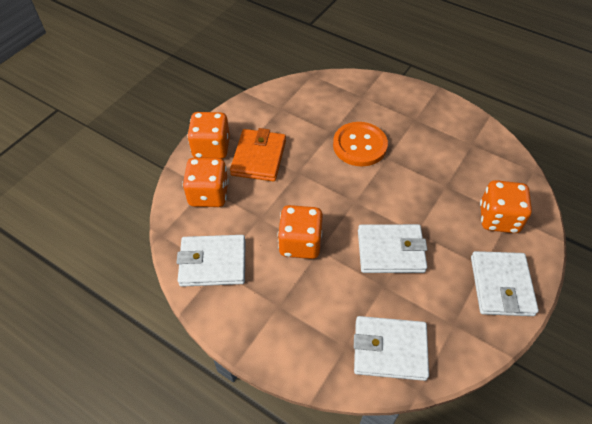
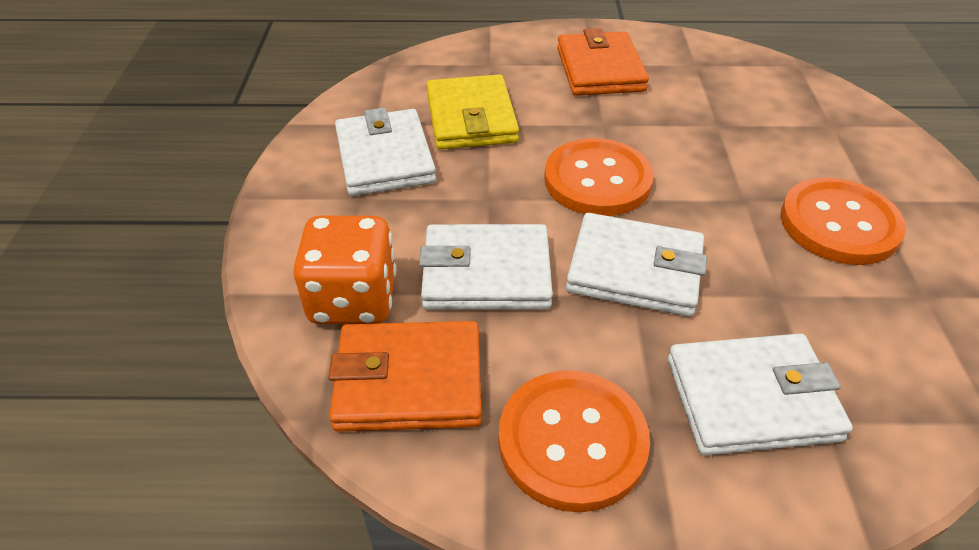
orange button: [333,122,388,166] = 1 -> [498,370,650,512] [544,138,654,216] [781,178,906,265] = 3
orange dice: [182,158,229,207] [187,112,230,159] [278,205,323,259] [480,180,532,233] = 4 -> [293,216,397,324] = 1
orange wallet: [230,128,286,182] = 1 -> [328,321,482,432] [557,28,649,96] = 2
yellow wallet: none = 0 -> [427,74,519,150] = 1

